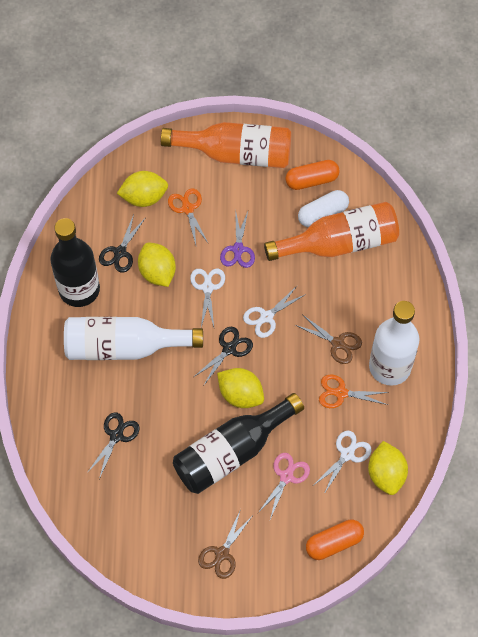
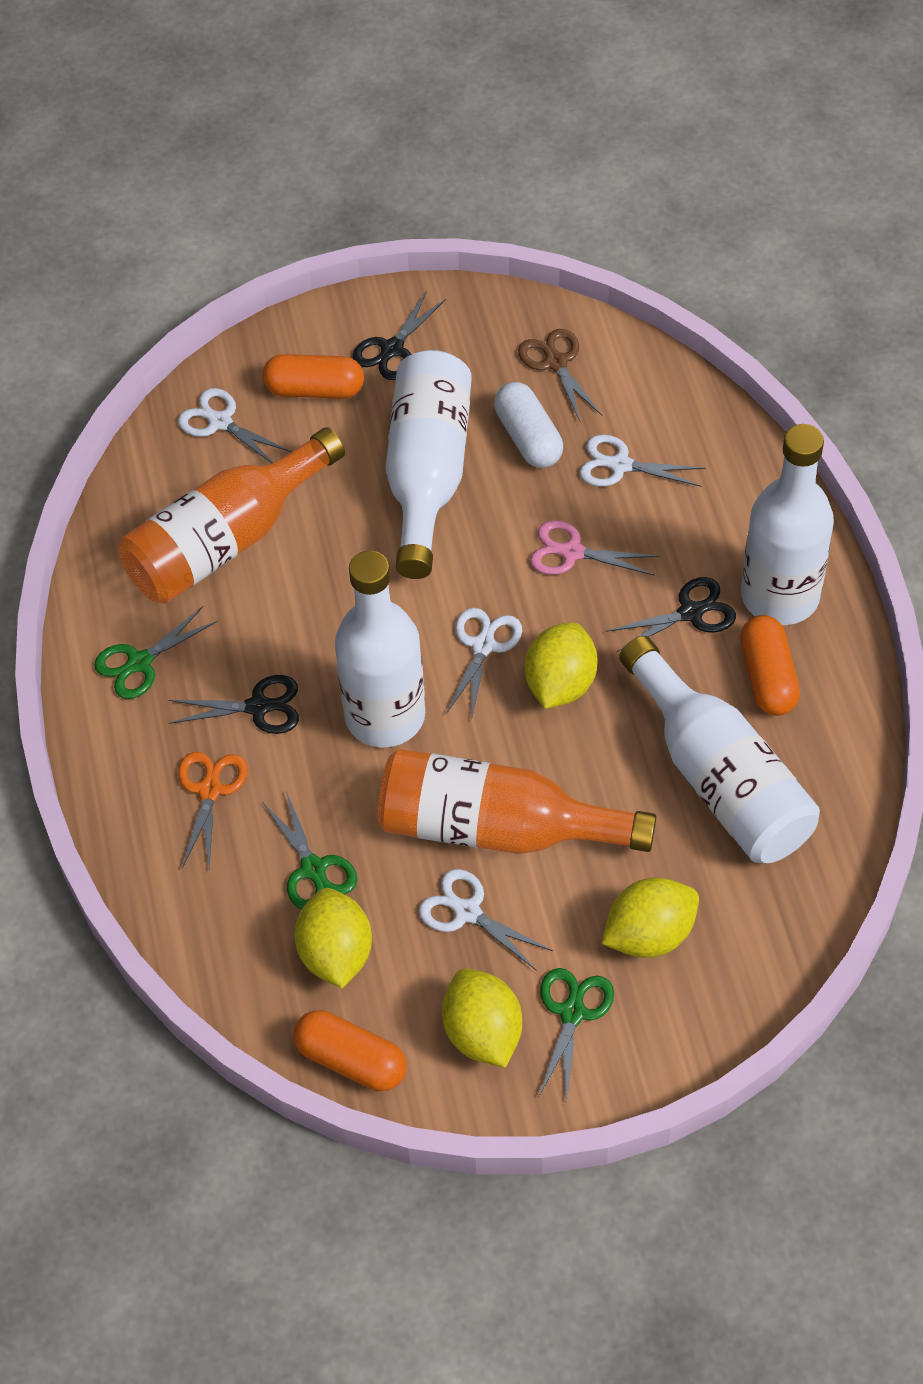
black bottle: [50,218,100,307] [173,393,304,494] = 2 -> none = 0
brown scissors: [198,509,252,579] [295,315,362,364] = 2 -> [518,329,602,421] = 1
green scissors: none = 0 -> [94,606,218,699] [262,791,357,909] [538,968,614,1105] = 3
orange capsule: [285,160,340,190] [306,519,364,560] = 2 -> [262,354,364,399] [293,1010,407,1091] [740,615,800,716] = 3
orange scissors: [168,188,209,245] [319,374,389,408] = 2 -> [178,752,248,868] = 1
purple scissors: [220,209,255,268] = 1 -> none = 0
white bottle: [64,317,203,360] [369,301,420,386] = 2 -> [335,550,425,748] [385,350,472,579] [619,636,820,863] [741,424,834,625] = 4
white scissors: [190,269,225,327] [243,285,306,338] [314,431,372,494] = 3 -> [178,388,292,463] [419,869,553,971] [446,608,522,721] [579,434,706,487] = 4

